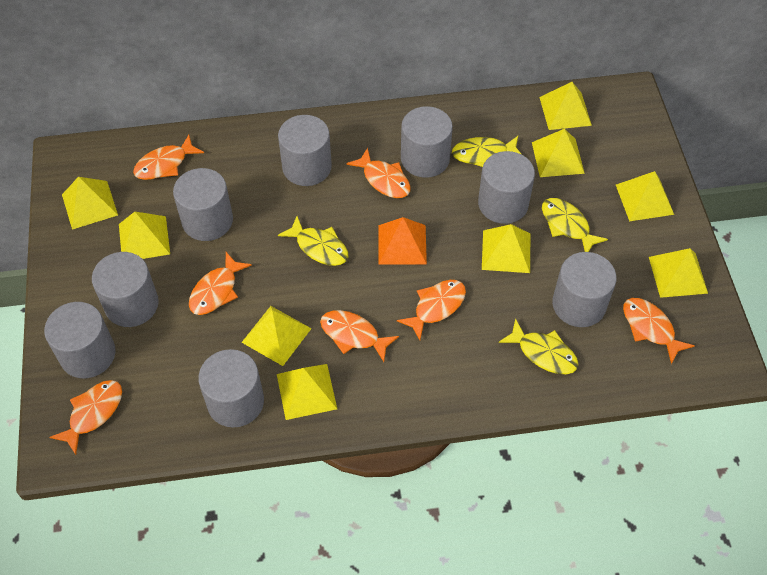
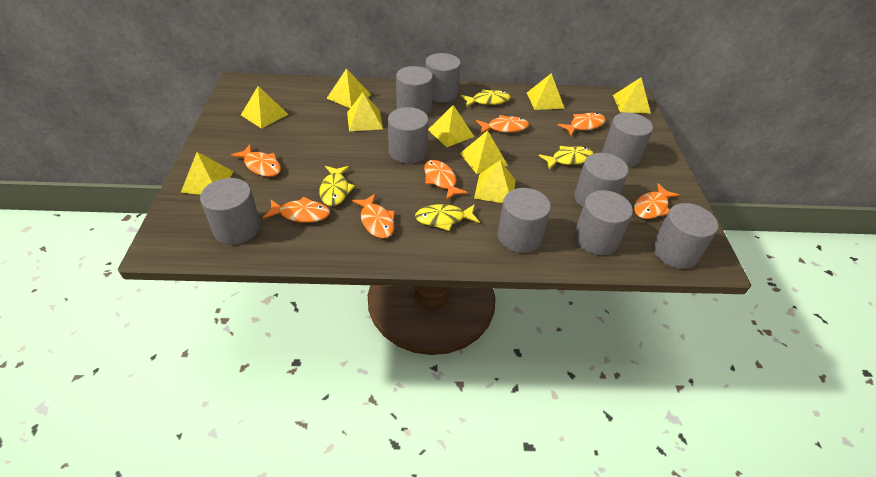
grey cylinder: [44,302,116,378] [92,252,159,327] [173,168,233,241] [198,349,264,427] [278,115,332,186] [401,106,453,178] [478,151,535,224] [552,252,617,327] = 8 -> [200,178,260,245] [388,107,429,164] [396,66,433,115] [425,53,461,102] [497,188,551,253] [574,153,629,208] [574,190,633,255] [602,113,653,168] [653,203,718,269] = 9
orange pyramid: [379,217,427,265] = 1 -> none = 0

